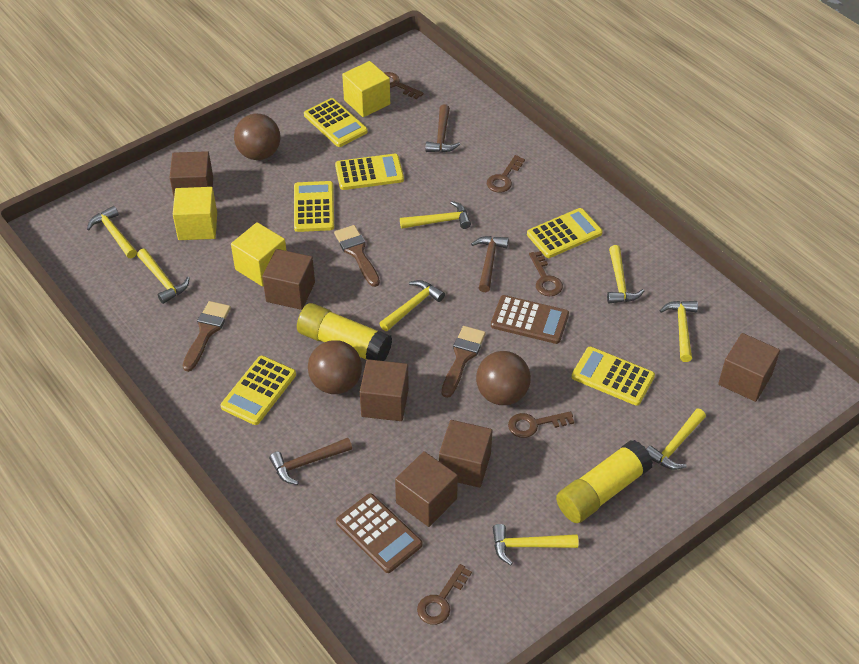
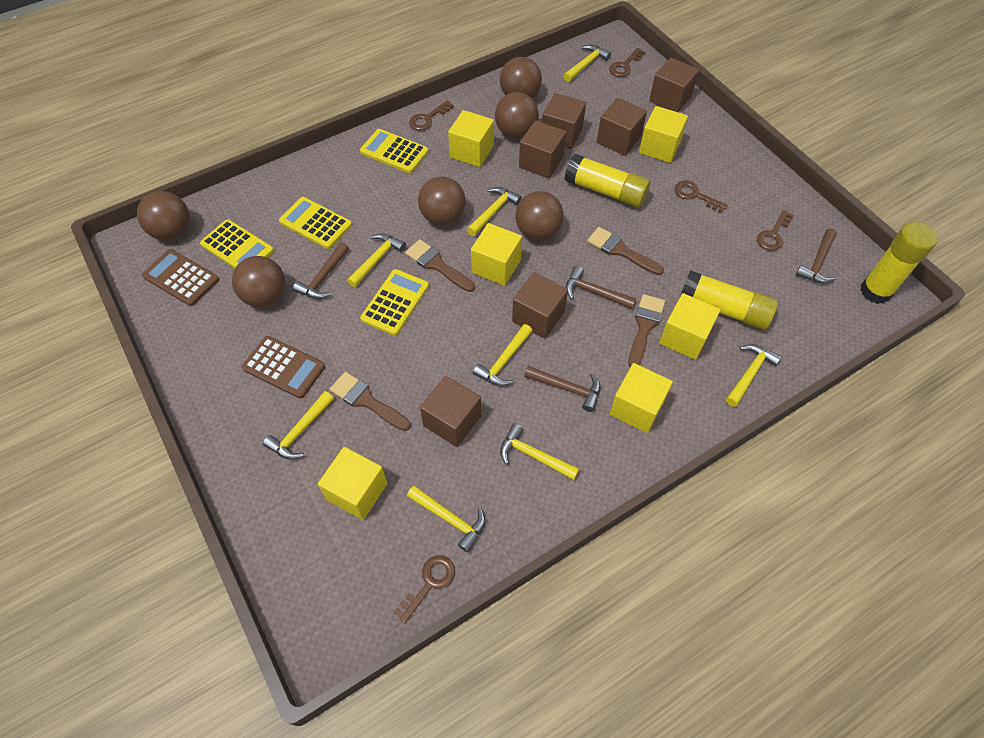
brown ball: [234,114,281,160] [308,340,362,394] [476,351,531,405] = 3 -> [137,191,190,240] [232,256,285,307] [418,176,466,225] [495,92,539,138] [500,57,542,98] [515,191,564,240] = 6
brown brush: [183,301,231,372] [334,225,380,287] [442,326,486,398] = 3 -> [330,372,411,431] [405,239,475,292] [587,227,664,275] [628,294,665,367] = 4
brown hammer: [269,438,352,485] [425,104,460,152] [471,236,509,292] = 3 -> [293,242,349,299] [524,366,601,412] [565,266,636,309] [796,228,837,283] = 4
yellow calculator: [220,356,296,425] [294,181,334,232] [304,98,368,147] [335,154,404,190] [527,208,603,258] [571,347,655,406] = 6 -> [200,219,274,268] [279,197,352,249] [360,129,428,173] [360,269,429,336] = 4
yellow cube: [173,187,217,240] [231,222,286,287] [342,61,390,117] = 3 -> [318,447,387,520] [448,110,494,167] [471,223,522,286] [610,363,673,433] [639,106,688,163] [659,293,720,360] = 6
yellow glue stick: [297,303,392,361] [556,440,653,523] = 2 -> [565,154,650,208] [679,270,778,330] [860,222,937,304] = 3

